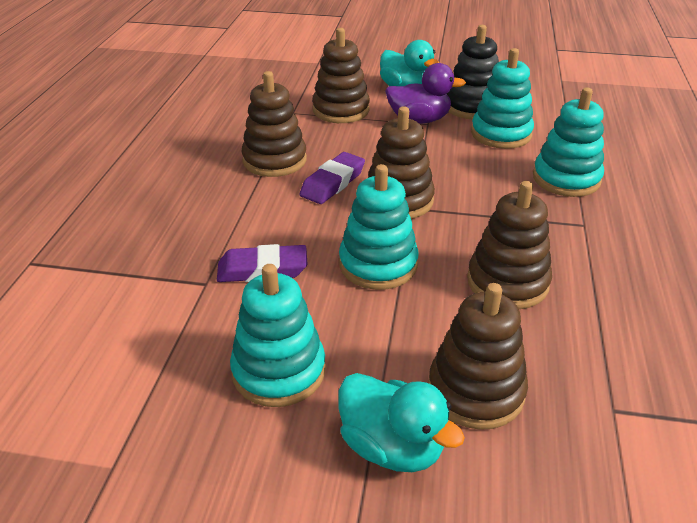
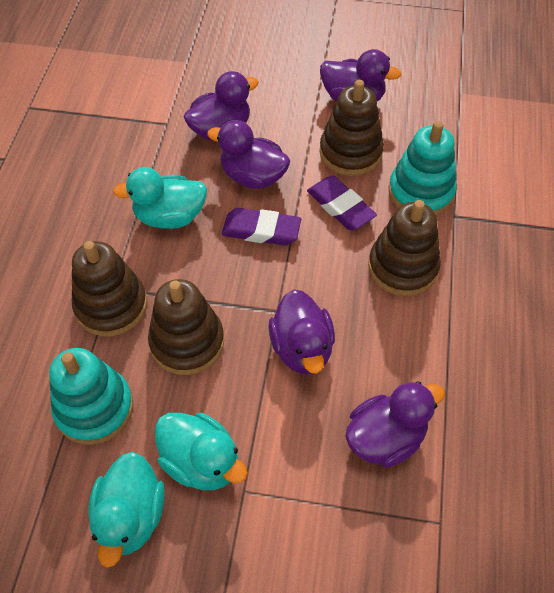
black stacking toy: [447,25,499,119] = 1 -> none = 0
brown stacking toy: [242,71,307,177] [312,28,370,123] [368,106,435,219] [428,283,528,430] [467,181,552,309] = 5 -> [72,241,147,337] [148,279,224,375] [319,80,384,176] [368,200,441,296] = 4
purple duck: [385,63,466,124] = 1 -> [184,71,259,141] [207,120,290,189] [268,289,335,374] [320,49,401,102] [346,381,445,468] = 5
turquoise duck: [338,373,465,472] [380,40,439,86] = 2 -> [88,452,165,568] [113,167,207,229] [155,413,248,490] = 3
turquoise stacking toy: [230,264,326,407] [339,164,419,290] [471,48,534,149] [533,87,604,197] = 4 -> [49,348,133,445] [389,121,456,216] = 2

